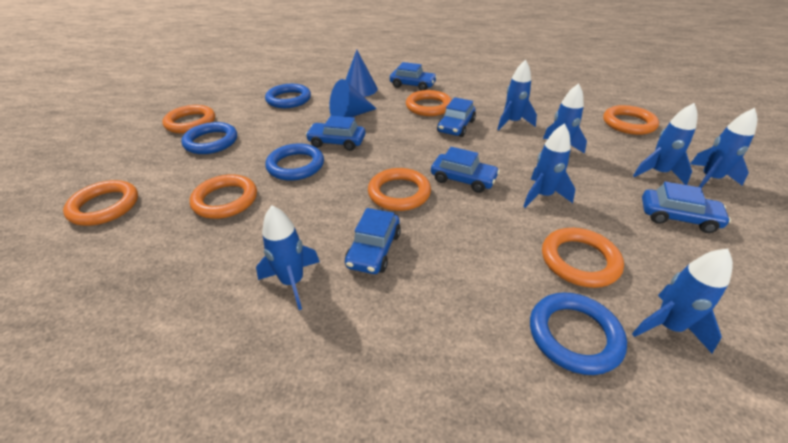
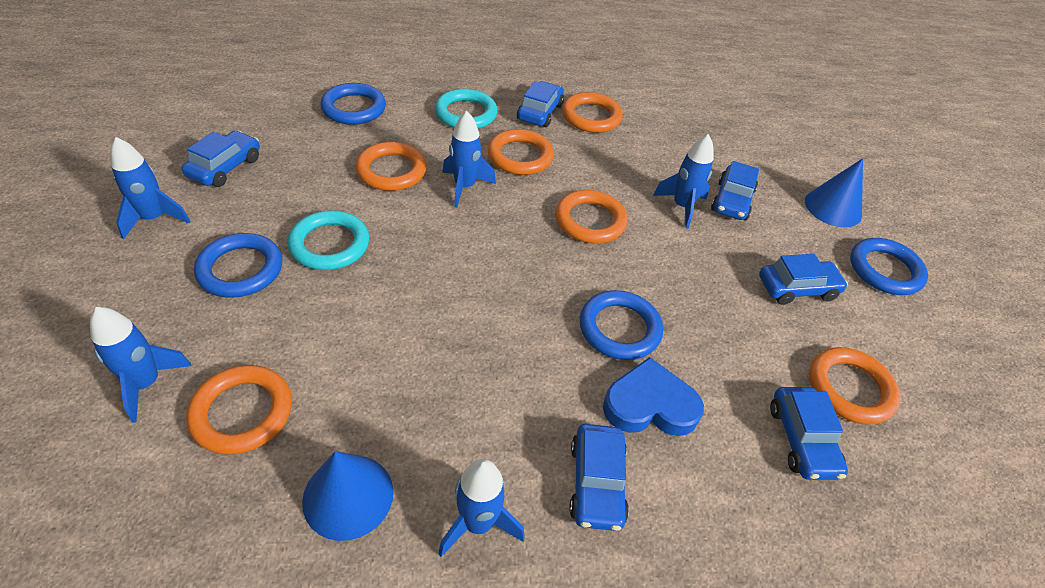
blue heart: none = 0 -> [603,357,704,436] = 1
blue rocket: [256,205,320,310] [497,60,537,130] [523,123,575,208] [543,83,587,154] [632,249,733,353] [633,103,698,185] [690,108,757,188] = 7 -> [90,307,192,423] [110,137,191,239] [438,459,525,557] [442,111,496,208] [653,134,714,229] = 5
orange ring: [63,180,138,226] [162,105,215,133] [190,174,257,219] [368,168,431,211] [406,90,452,116] [542,228,624,288] [603,105,659,135] = 7 -> [186,365,292,454] [355,142,427,191] [488,129,554,175] [555,190,628,243] [562,92,623,133] [809,347,900,424] = 6
turquoise ring: none = 0 -> [287,210,369,270] [435,89,497,129] = 2

